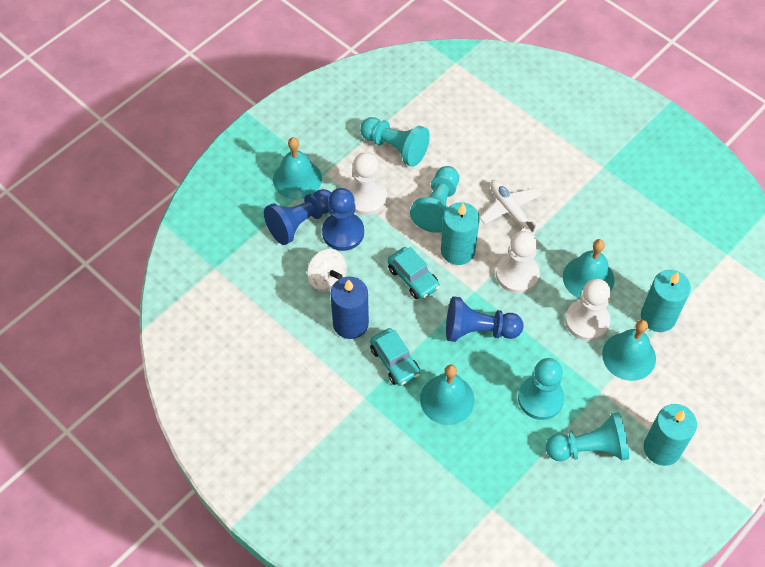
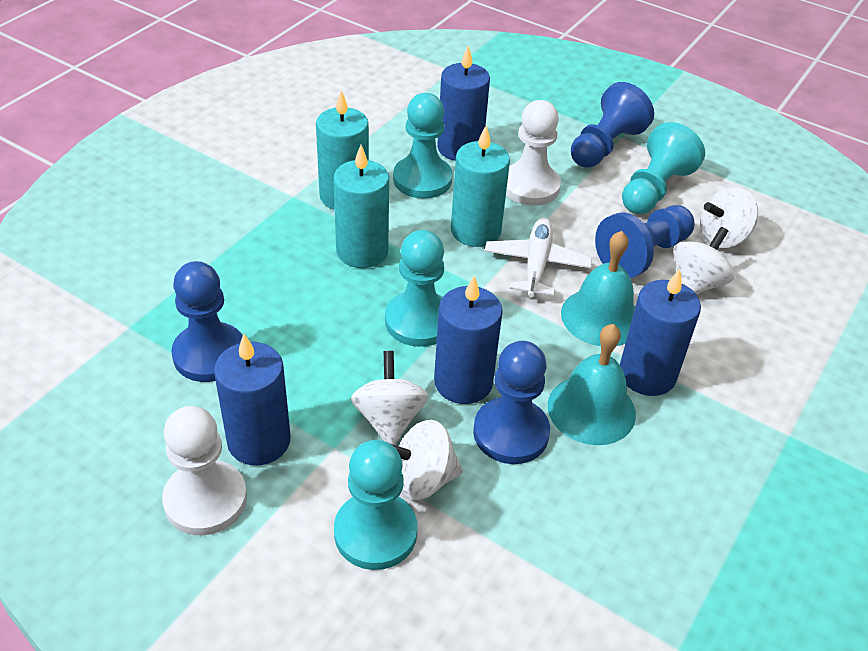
blue candle: [331,276,369,339] = 1 -> [214,334,291,465] [434,276,503,404] [437,46,490,161] [620,269,701,396] = 4
blue pawn: [264,189,331,245] [322,188,364,251] [446,296,524,342] = 3 -> [171,261,243,382] [473,341,550,464] [571,82,654,168] [595,205,694,278] = 4
turquoise bell: [273,137,322,200] [420,365,475,425] [563,239,614,299] [602,320,656,381] = 4 -> [548,324,636,445] [561,231,635,346] = 2
turquoise car: [370,328,420,386] [388,247,440,299] = 2 -> none = 0
white pawn: [347,152,387,215] [496,231,540,294] [565,279,611,341] = 3 -> [162,406,247,535] [506,100,561,206] = 2
white spinning top: [307,249,347,292] = 1 -> [351,351,429,445] [391,420,463,500] [673,227,734,294] [700,187,758,248] = 4

